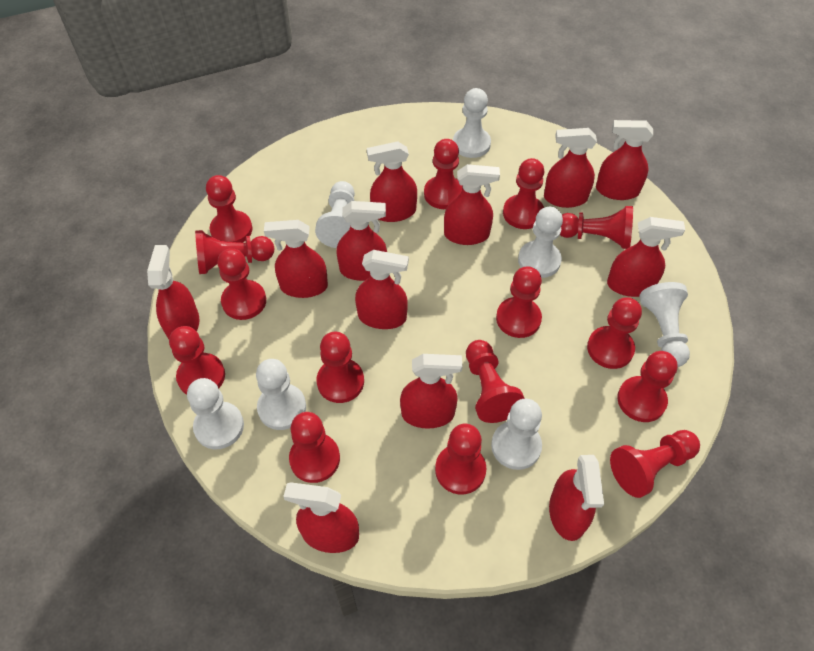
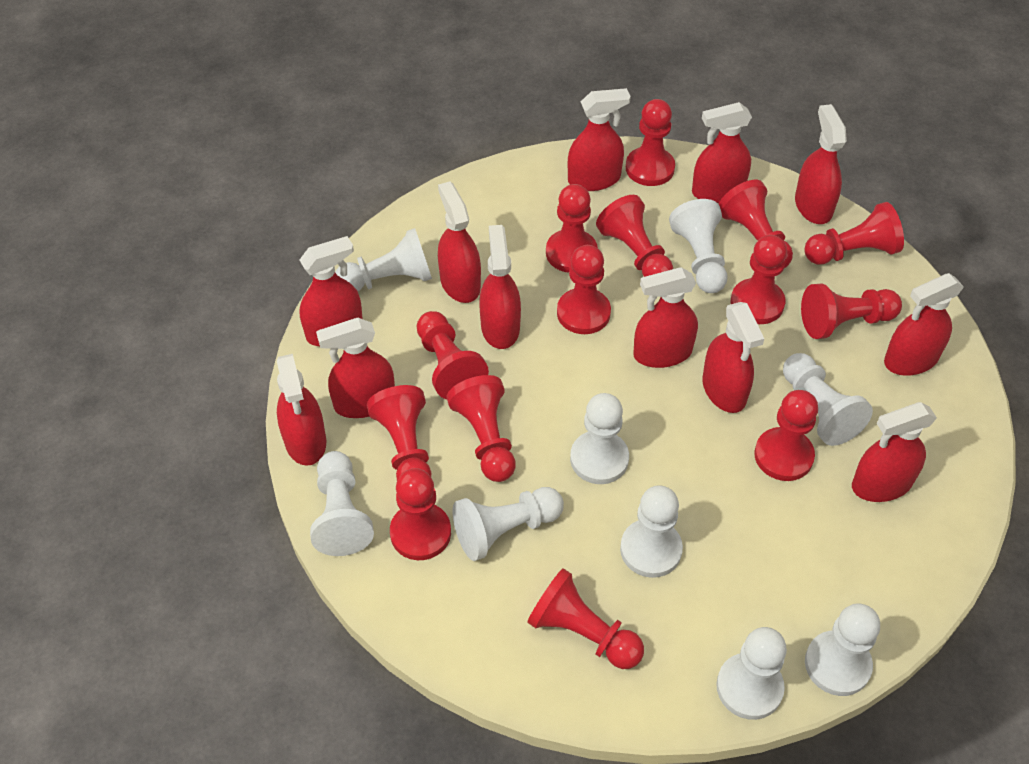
red pawn: [169,326,225,395] [195,230,274,274] [206,175,252,243] [217,248,266,320] [289,412,340,483] [316,332,364,403] [424,139,463,209] [435,424,486,495] [466,340,525,423] [496,266,542,338] [503,158,544,229] [560,206,633,249] [587,297,642,369] [610,430,700,498] [617,351,677,422] = 15 -> [367,385,431,480] [390,468,451,560] [417,311,489,399] [447,375,516,482] [527,568,644,669] [546,184,598,273] [557,245,611,334] [596,195,673,277] [626,99,675,186] [719,180,793,268] [731,235,787,324] [754,390,818,481] [801,283,902,339] [804,202,904,265] = 14
white pawn: [187,378,244,449] [256,359,306,430] [315,181,355,248] [453,88,491,158] [491,399,542,470] [518,207,563,278] [639,282,690,367] = 7 -> [310,451,374,556] [335,228,432,291] [453,487,564,561] [570,393,629,484] [620,485,683,578] [669,199,727,293] [716,627,787,720] [783,353,873,446] [805,603,880,696] = 9

